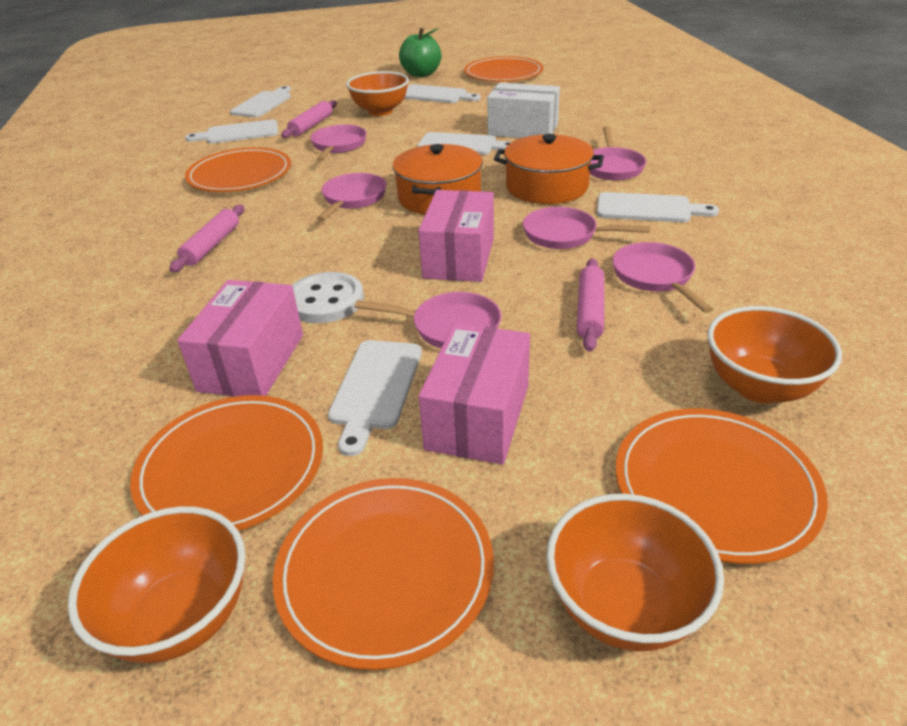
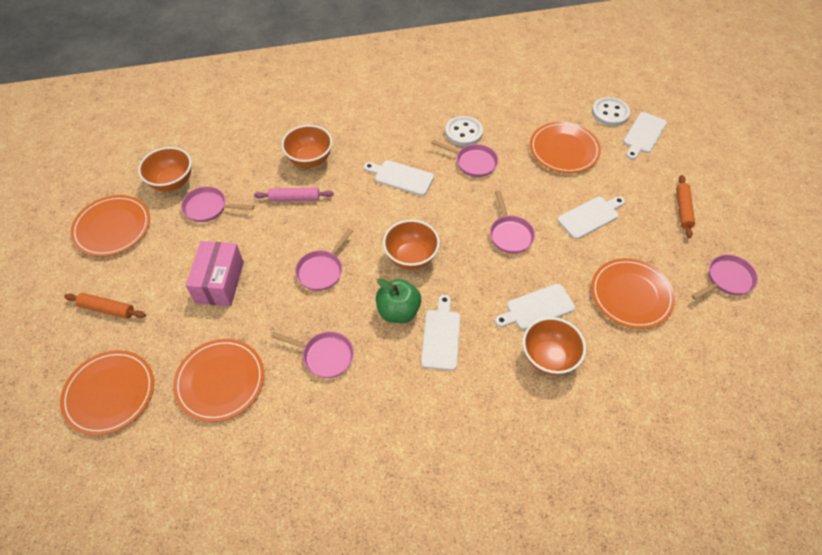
orange pot: [393,144,483,215] [494,134,604,204] = 2 -> none = 0
orange rolling pin: none = 0 -> [64,293,146,319] [676,175,695,238] = 2
pink box: [177,280,303,396] [418,190,494,282] [419,323,530,464] = 3 -> [186,241,244,306] = 1
pink rolling pin: [170,205,244,272] [281,100,337,138] [577,258,604,352] = 3 -> [254,188,334,202] = 1
white box: [487,83,560,138] = 1 -> none = 0
white button: [292,272,364,323] = 1 -> [445,116,483,146] [592,97,630,126] = 2
white cutting board: [185,119,278,144] [230,86,291,117] [328,340,422,456] [404,84,481,103] [417,132,511,155] [597,192,719,222] = 6 -> [364,160,434,196] [421,295,460,371] [495,284,575,330] [557,196,625,239] [623,112,667,160] = 5

